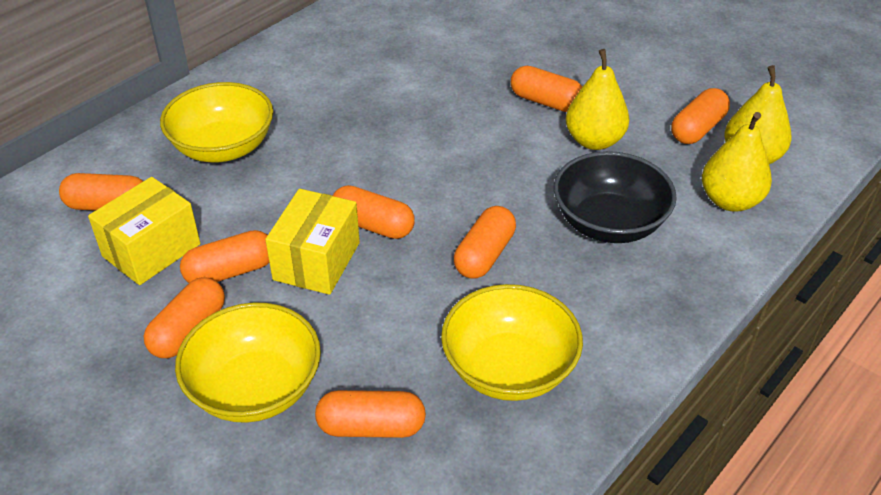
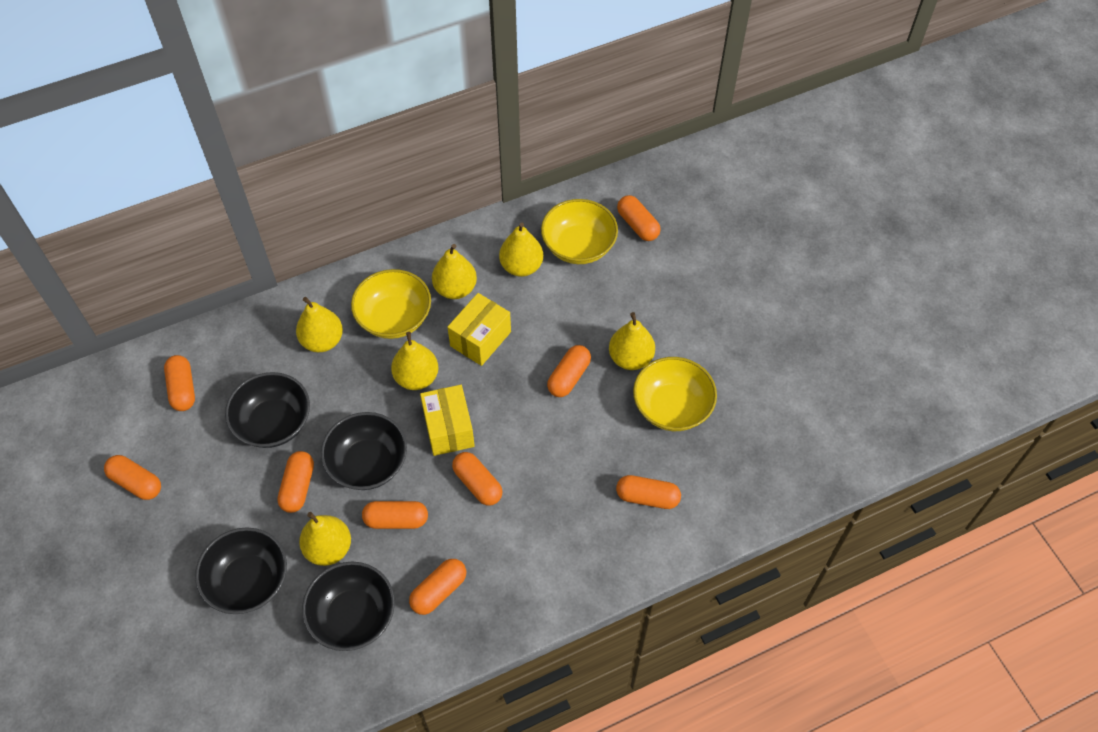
black bowl: [554,151,677,243] = 1 -> [195,527,287,614] [225,372,310,448] [302,562,395,651] [321,412,407,490] = 4
orange capsule: [59,173,143,211] [144,277,225,358] [180,230,269,283] [315,390,426,438] [333,185,415,239] [454,206,516,279] [511,66,582,112] [671,88,730,144] = 8 -> [104,455,161,500] [164,355,195,411] [277,451,314,513] [362,501,428,529] [409,559,466,615] [452,452,503,506] [547,345,591,397] [616,475,681,509] [617,195,661,241] = 9
yellow pear: [566,49,629,150] [702,112,772,212] [724,65,791,164] = 3 -> [296,297,343,352] [299,512,351,566] [391,332,439,390] [432,244,477,299] [499,223,543,277] [609,312,655,370] = 6

